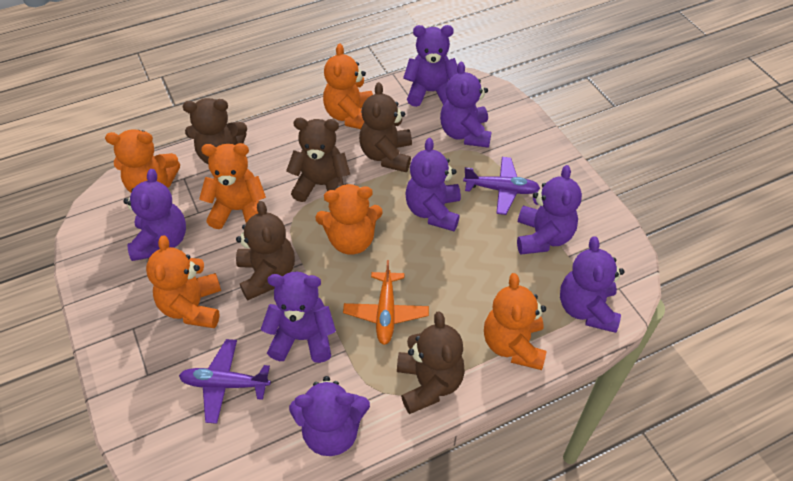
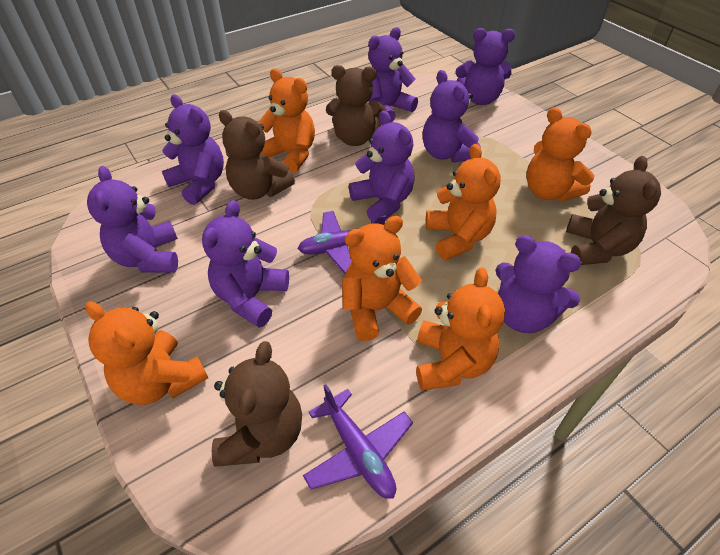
brown teddy bear: [183,98,247,164] [236,201,295,300] [286,118,350,202] [359,82,412,172] [397,311,465,414] = 5 -> [212,341,302,467] [219,110,295,200] [326,65,387,146] [566,156,661,265] = 4
orange plane: [343,260,429,345] = 1 -> none = 0

